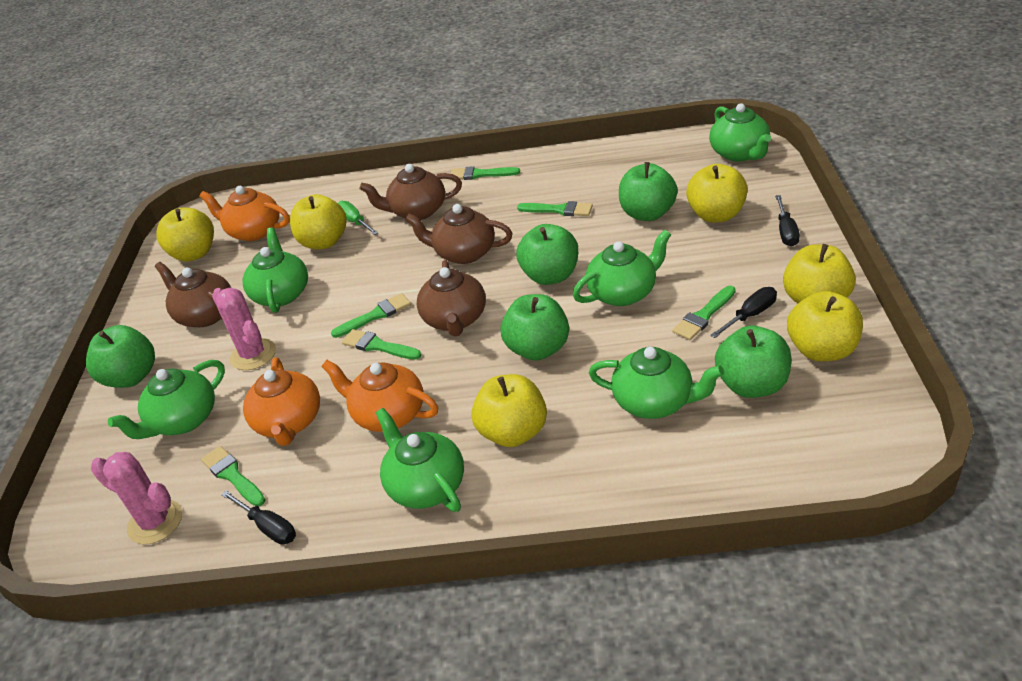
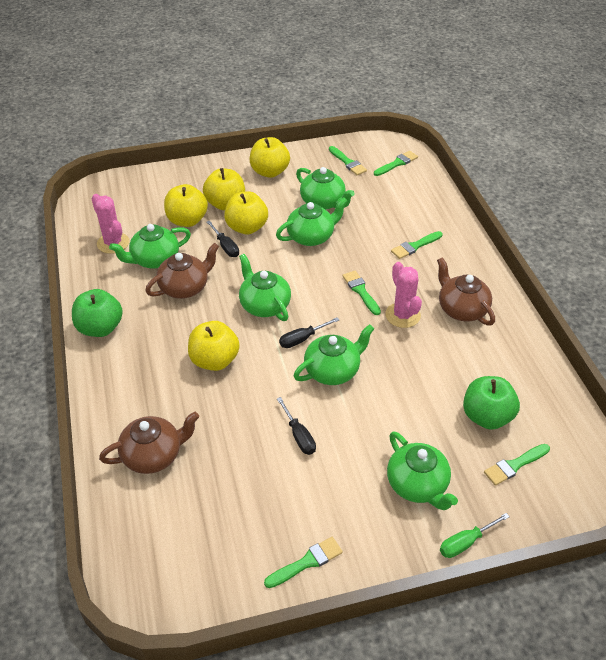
brown teapot: [155,262,231,327] [360,164,462,220] [405,204,513,264] [417,260,486,337] = 4 -> [99,412,199,474] [145,243,219,299] [437,257,495,326] = 3
green apple: [86,325,155,388] [501,294,569,361] [517,224,578,285] [619,162,678,221] [715,326,791,398] = 5 -> [72,289,123,337] [463,376,520,430] = 2
orange teapot: [199,186,290,241] [243,357,320,446] [322,360,438,432] = 3 -> none = 0
yellow apple: [156,208,214,262] [290,194,347,249] [471,374,547,447] [686,164,748,222] [783,244,856,303] [787,291,863,361] = 6 -> [164,184,208,227] [188,321,240,371] [203,168,245,210] [224,191,268,235] [250,137,290,178] = 5

